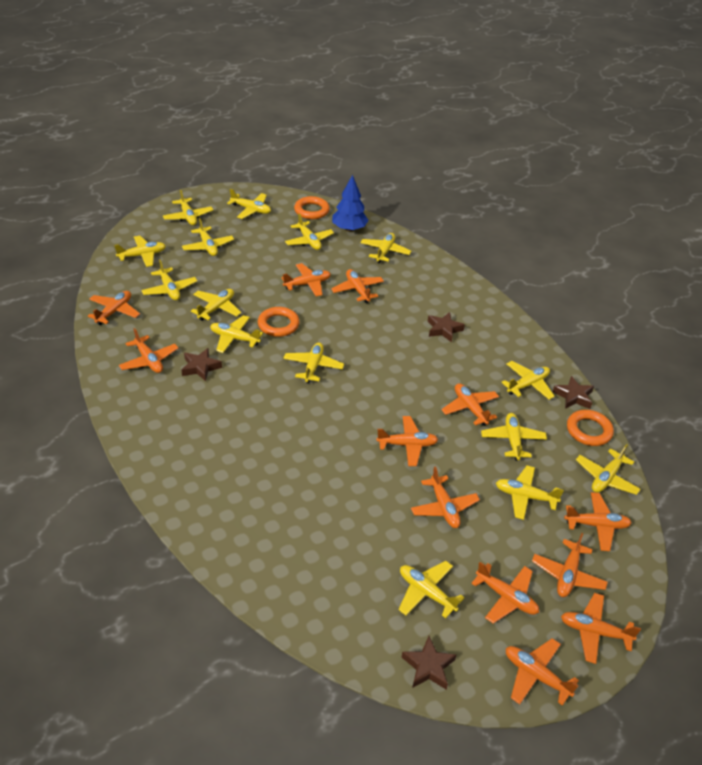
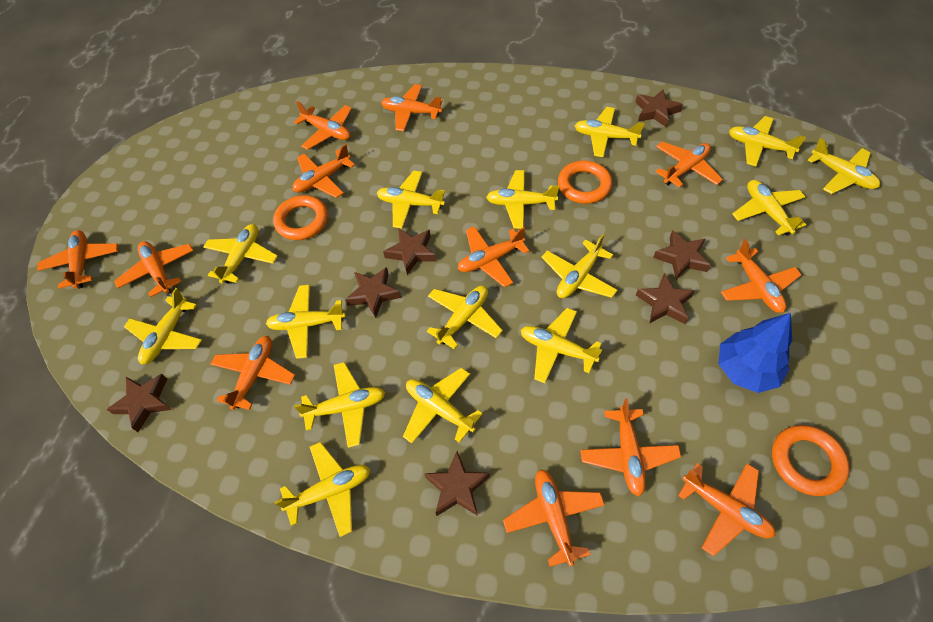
brown star: [181,348,222,382] [402,636,456,690] [427,312,465,342] [553,376,594,409] = 4 -> [106,374,172,432] [345,267,401,318] [383,228,436,275] [424,451,490,516] [635,89,683,127] [636,273,695,324] [653,230,711,280] = 7

